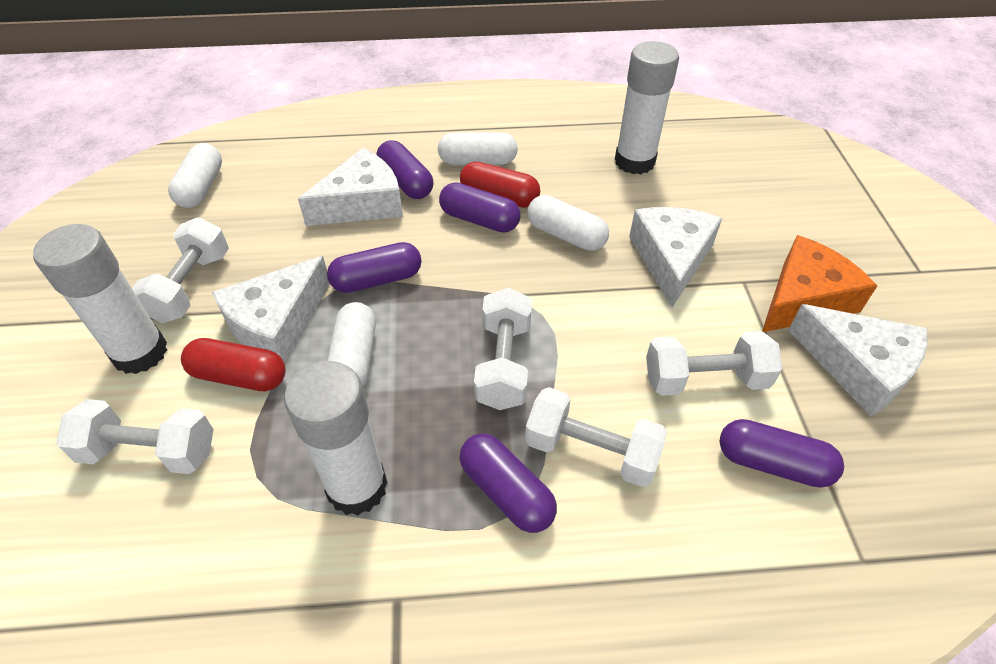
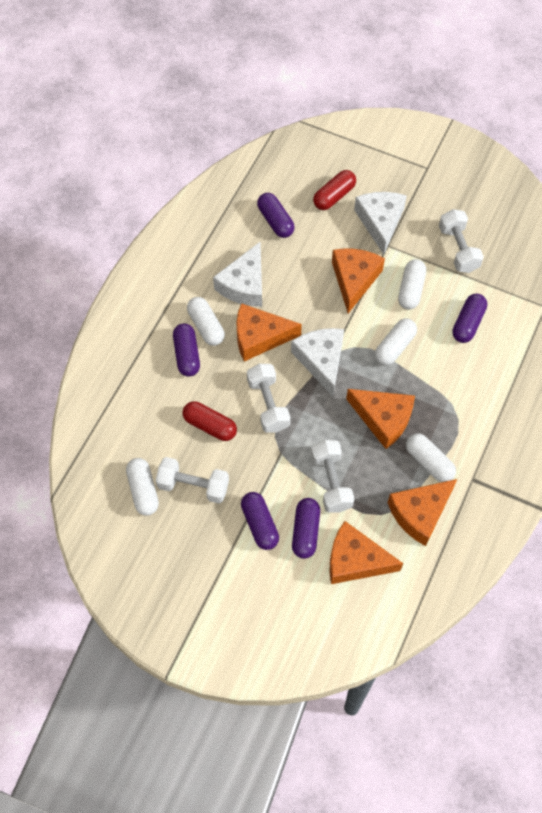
orange cheese: [762,235,877,332] = 1 -> [236,303,302,361] [329,521,403,584] [332,248,385,313] [346,389,415,449] [388,479,457,546] = 5
white capsule: [168,143,222,208] [327,302,376,386] [438,132,518,165] [527,195,609,251] = 4 -> [126,458,159,516] [187,297,225,346] [375,318,417,365] [398,259,426,309] [406,433,456,482] = 5
white cheese: [212,256,330,363] [298,148,403,226] [629,207,722,307] [788,304,928,416] = 4 -> [213,242,262,307] [291,328,344,396] [354,192,407,255] = 3
white dumbbell: [56,399,213,474] [132,217,229,323] [474,288,532,410] [525,387,667,487] [646,331,782,396] = 5 -> [156,457,229,503] [247,364,290,433] [311,440,354,513] [439,209,484,273] = 4
white glue stick: [33,224,167,374] [284,361,387,515] [615,41,679,174] = 3 -> none = 0

